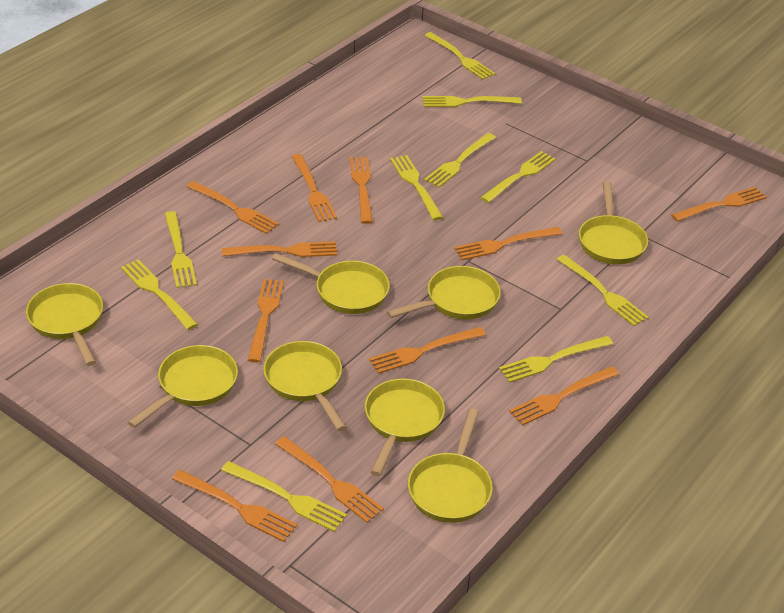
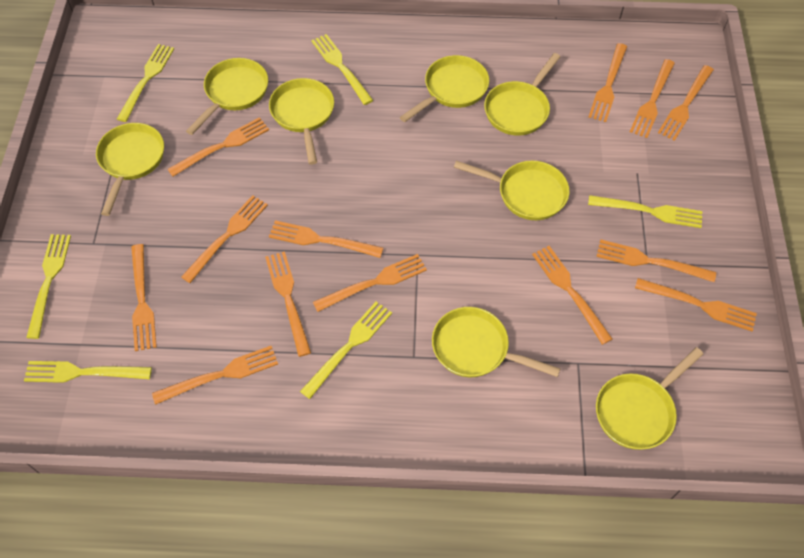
orange fork: [172,470,297,542] [186,181,279,234] [222,241,337,257] [248,279,284,362] [275,436,384,523] [292,154,337,222] [350,157,373,224] [369,327,486,374] [454,227,562,260] [509,366,619,426] [671,187,767,222] = 11 -> [131,244,157,351] [152,346,278,405] [168,117,269,177] [181,195,268,283] [265,251,311,357] [269,220,383,258] [313,254,427,312] [532,246,613,345] [589,43,627,122] [596,239,716,282] [630,59,675,138] [635,278,757,331] [658,65,714,141] = 13
yellow fork: [121,260,198,330] [165,211,197,288] [221,461,347,532] [390,155,443,220] [422,96,522,107] [424,32,495,80] [424,133,496,187] [480,151,556,203] [499,336,613,383] [556,255,649,326] = 10 -> [24,361,152,383] [26,234,71,339] [117,44,174,122] [300,302,392,399] [311,34,373,105] [588,195,702,228] = 6

